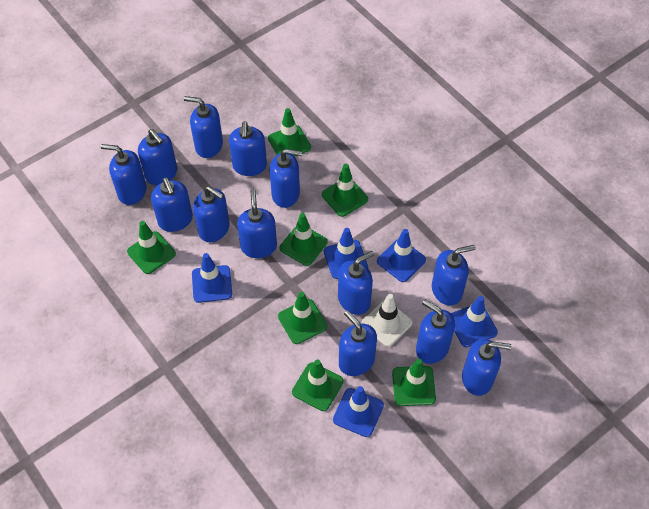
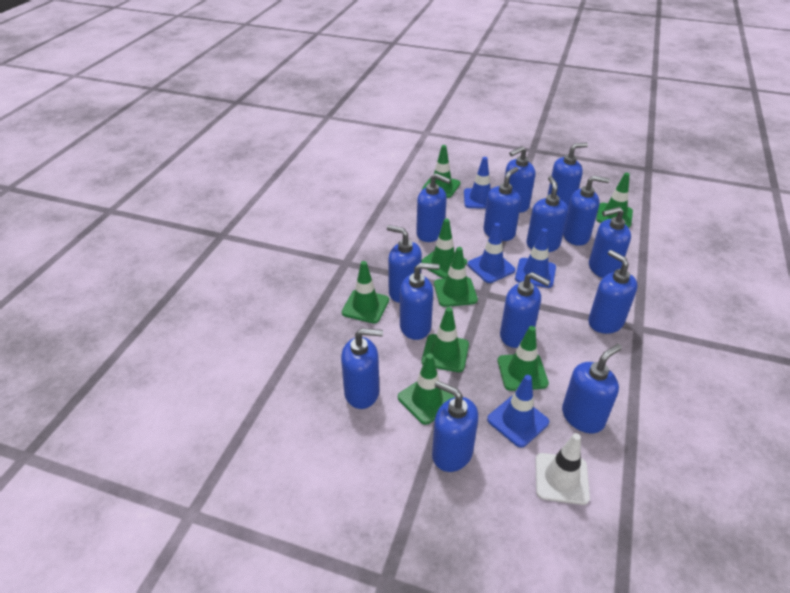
blue soap dispenser: [101,144,147,205] [138,129,177,185] [151,178,193,232] [184,96,223,158] [193,186,230,242] [229,121,267,176] [237,189,277,258] [270,149,302,208] [338,251,374,315] [339,310,377,376] [416,300,455,364] [432,245,476,306] [462,339,511,396] = 13 -> [341,328,383,409] [387,225,422,303] [400,263,440,340] [416,173,451,242] [432,381,478,472] [484,167,521,241] [500,272,550,348] [505,146,535,213] [526,176,568,252] [548,143,588,207] [562,344,622,433] [563,176,610,246] [588,250,638,334] [589,207,631,278] = 14
blue traffic cone: [192,253,232,303] [324,228,368,279] [333,386,384,437] [377,229,426,282] [451,296,498,347] = 5 -> [464,157,491,209] [468,223,515,283] [487,375,549,447] [515,228,556,288] = 4
green traffic cone: [127,221,176,274] [268,108,311,157] [278,292,327,344] [280,213,327,266] [292,359,344,411] [322,164,368,217] [392,359,436,406] = 7 -> [342,261,389,323] [398,353,455,425] [421,219,467,279] [422,145,461,198] [422,307,469,372] [434,247,478,307] [498,326,549,391] [596,173,633,228] = 8

